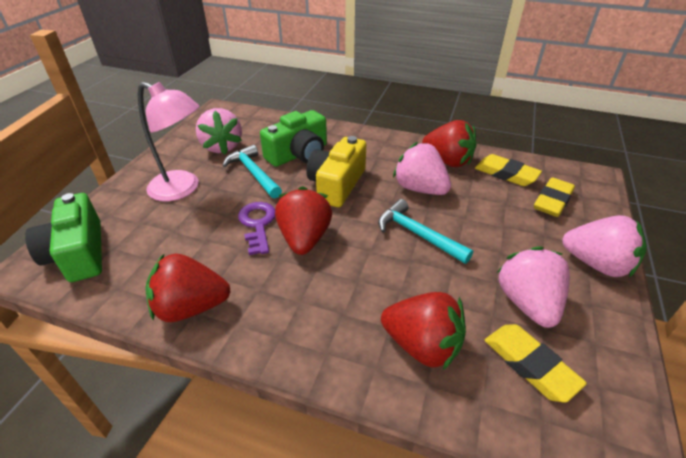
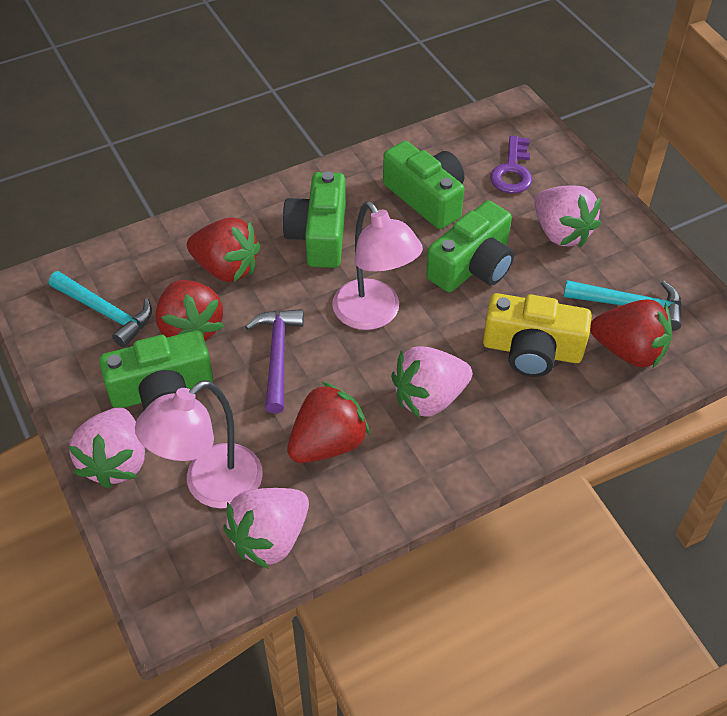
green camera: [25,193,102,282] [260,110,327,167] = 2 -> [99,330,213,410] [282,171,346,268] [383,141,464,229] [426,200,514,292] = 4
pink lamp: [138,82,200,201] = 1 -> [135,380,263,509] [332,201,423,330] = 2
purple hammer: none = 0 -> [245,309,304,413] = 1
yellow eraser: [475,154,542,186] [485,324,587,403] [534,177,575,217] = 3 -> none = 0

